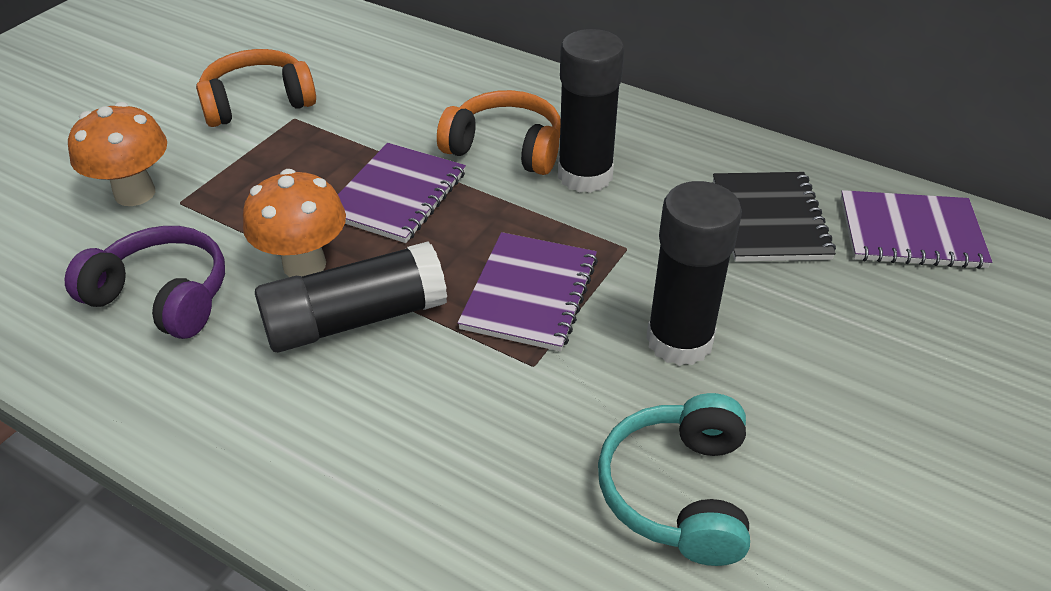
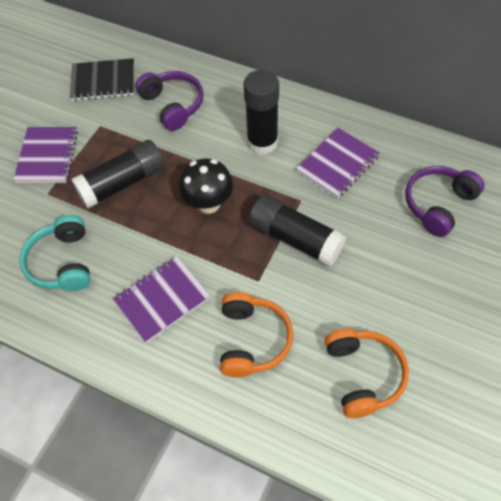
black mushroom: none = 0 -> [179,158,233,214] = 1
orange mushroom: [68,102,167,206] [243,169,346,277] = 2 -> none = 0
purple headphones: [65,226,225,339] = 1 -> [135,71,204,131] [405,166,485,237] = 2

